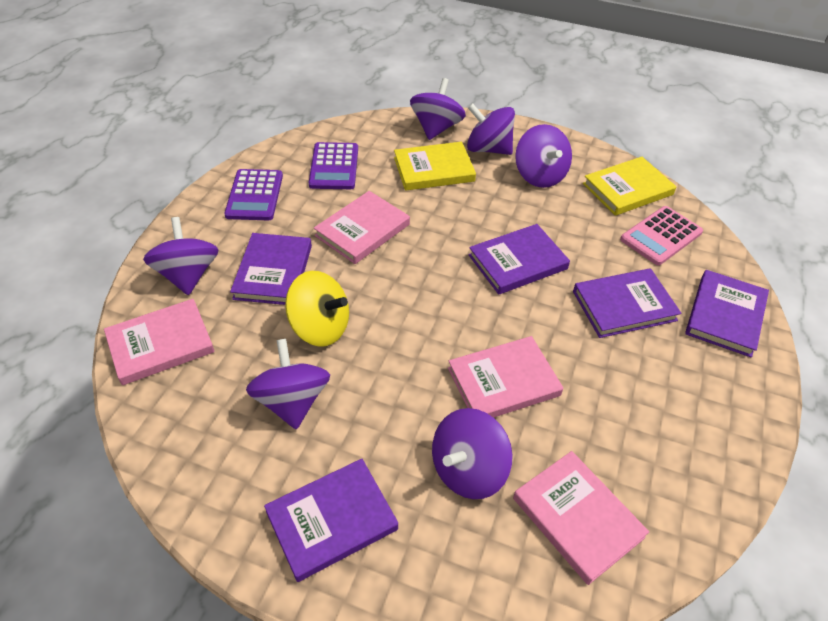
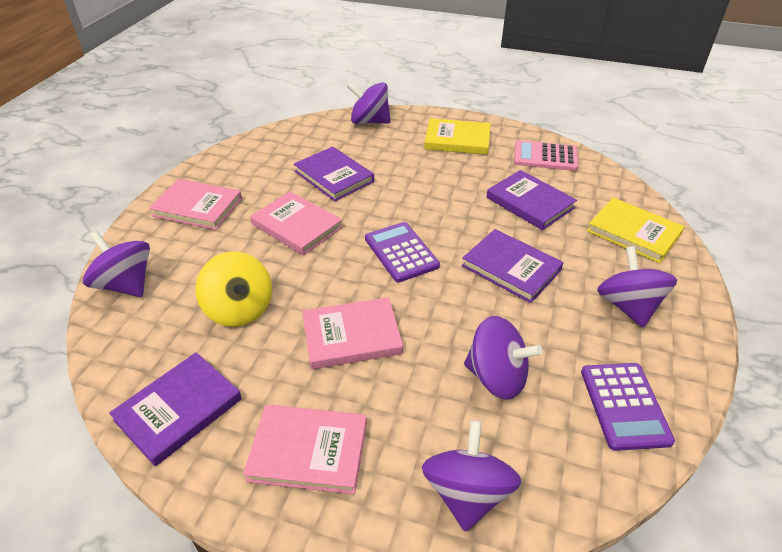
purple book: [230,233,312,305] [264,459,398,582] [469,224,570,294] [573,268,681,338] [685,270,769,358] = 5 -> [109,352,242,467] [294,146,374,201] [462,229,563,303] [487,170,577,230] = 4
purple spinning top: [143,217,218,295] [246,339,330,429] [410,78,466,140] [432,408,513,499] [467,103,515,155] [515,124,572,188] = 6 -> [83,231,150,297] [347,82,391,124] [422,420,521,532] [464,316,543,400] [597,246,677,327] = 5

